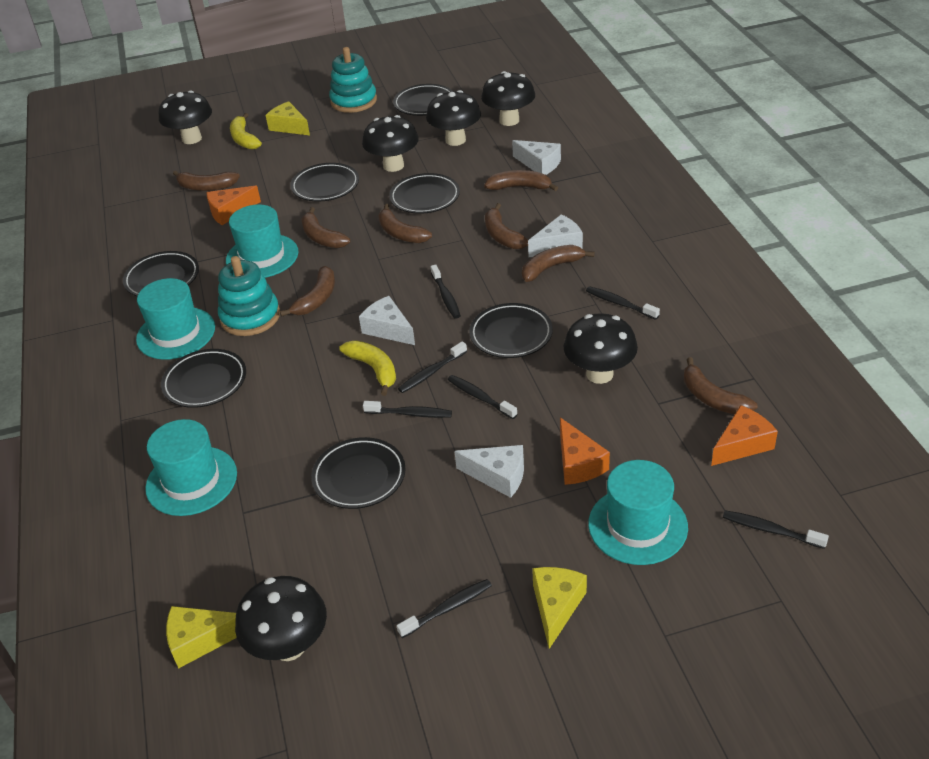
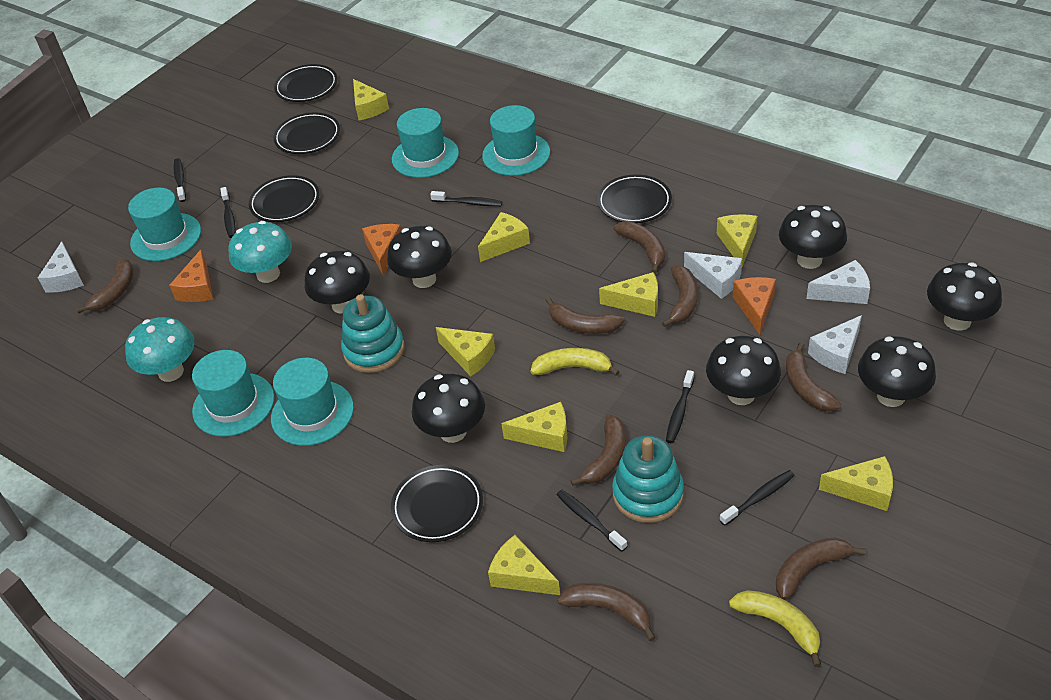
black mushroom: [159,90,212,144] [235,576,327,661] [362,115,419,172] [426,90,481,146] [481,71,535,126] [564,313,638,384] = 6 -> [305,251,370,314] [387,226,452,288] [412,374,485,443] [706,336,781,405] [779,205,847,269] [858,336,936,407] [927,263,1002,331] = 7
black plate: [123,251,199,296] [161,349,246,408] [290,163,359,202] [311,437,406,509] [389,173,460,214] [393,84,453,116] [469,303,553,358] = 7 -> [249,175,319,222] [273,113,340,154] [274,64,337,102] [391,465,483,542] [597,174,672,223] = 5
black toothbrush: [363,401,452,418] [397,579,492,638] [398,341,467,393] [430,265,461,319] [448,375,517,419] [586,286,660,320] [723,510,829,549] = 7 -> [173,158,186,202] [220,187,235,238] [430,191,502,206] [557,490,627,552] [666,370,694,443] [720,470,795,526] = 6
turquoise hat: [136,278,215,359] [145,419,237,516] [226,204,298,278] [588,460,688,565] = 4 -> [128,188,201,261] [192,350,275,437] [271,358,354,446] [392,108,459,178] [482,105,550,176] = 5
turquoise mushroom: none = 0 -> [125,317,194,382] [228,221,292,283] = 2
yellow cheese: [166,606,237,668] [266,101,310,135] [532,567,587,649] = 3 -> [353,79,389,120] [436,327,495,376] [478,212,530,262] [488,535,560,595] [501,402,567,452] [599,272,658,317] [717,214,757,266] [819,456,893,511] = 8

